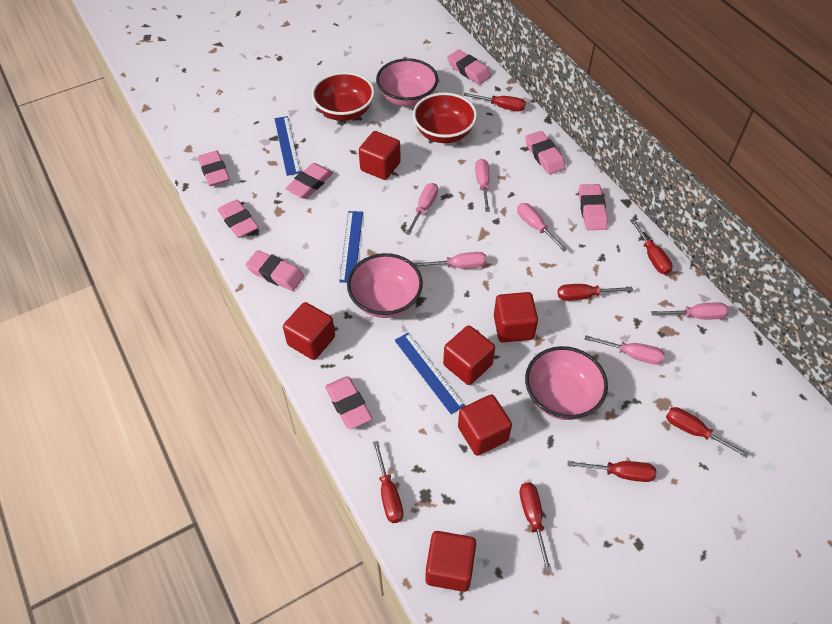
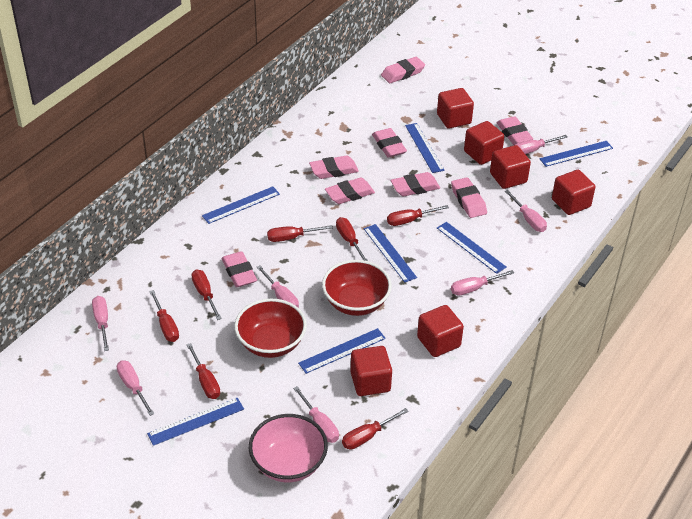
blue ruler: [275,116,301,176] [339,211,363,283] [394,333,465,414] = 3 -> [147,398,244,446] [202,187,280,224] [298,328,386,374] [364,224,417,283] [405,123,445,173] [437,222,506,274] [539,141,613,167] = 7
pink bowl: [347,253,423,318] [376,58,438,107] [525,346,608,420] = 3 -> [249,414,328,482] = 1
pink screwdriver: [406,183,438,235] [413,252,487,268] [475,159,490,212] [517,203,568,252] [584,335,665,365] [651,302,729,319] = 6 -> [92,296,109,351] [117,361,154,416] [257,266,299,308] [293,386,339,443] [451,270,514,296] [505,190,547,232] [515,135,567,154] = 7

